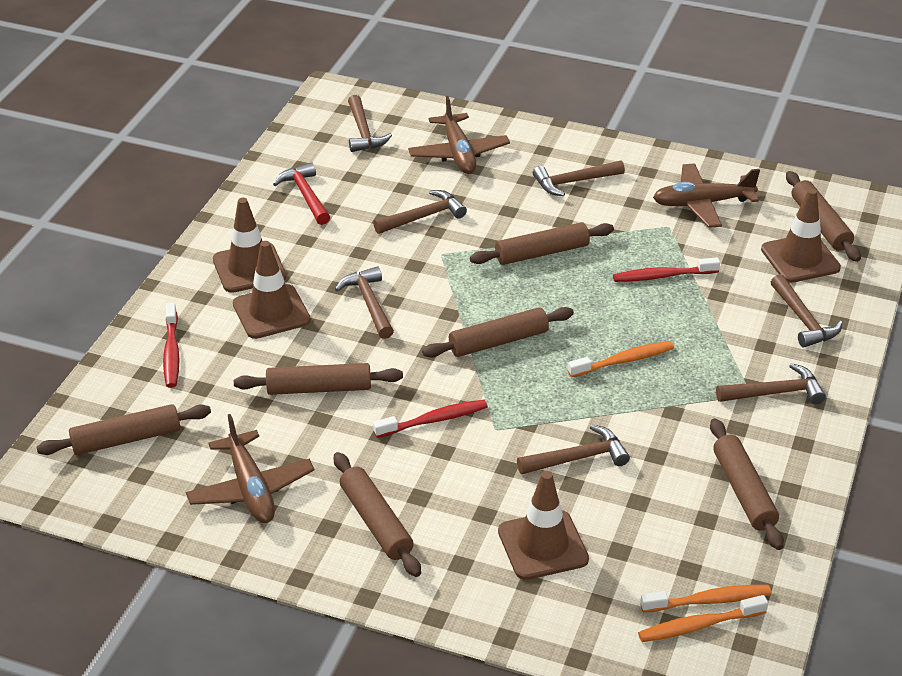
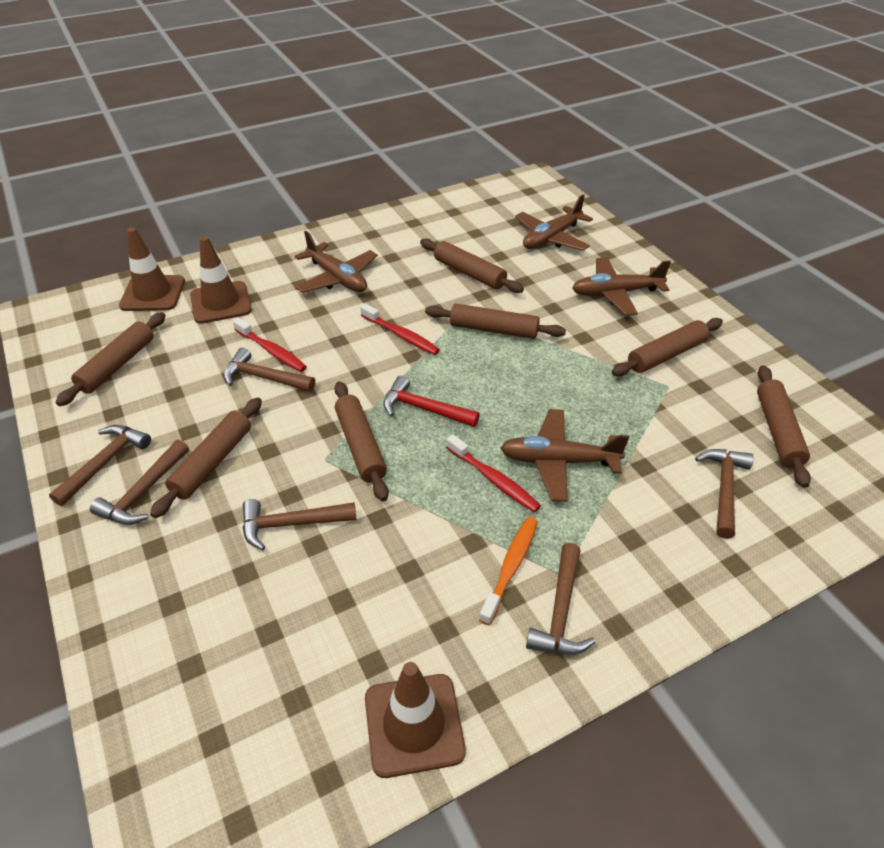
brown hammer: [335,266,394,339] [348,95,392,152] [373,190,467,234] [517,425,630,474] [533,160,625,196] [716,363,826,404] [771,274,842,347] = 7 -> [49,425,151,506] [90,439,189,525] [223,348,315,392] [243,499,356,550] [526,543,595,655] [695,449,753,539] = 6
brown plane: [186,414,314,523] [408,96,510,174] [653,163,760,228] = 3 -> [295,231,378,293] [500,409,629,502] [515,194,593,251] [572,257,671,316] = 4
brown traffic cone: [213,198,286,293] [233,241,311,339] [498,471,589,580] [761,188,841,283] = 4 -> [119,227,185,311] [190,236,252,324] [365,662,466,778] = 3
orange toothbrush: [568,341,674,378] [638,595,768,642] [640,585,771,613] = 3 -> [479,517,538,625] = 1

